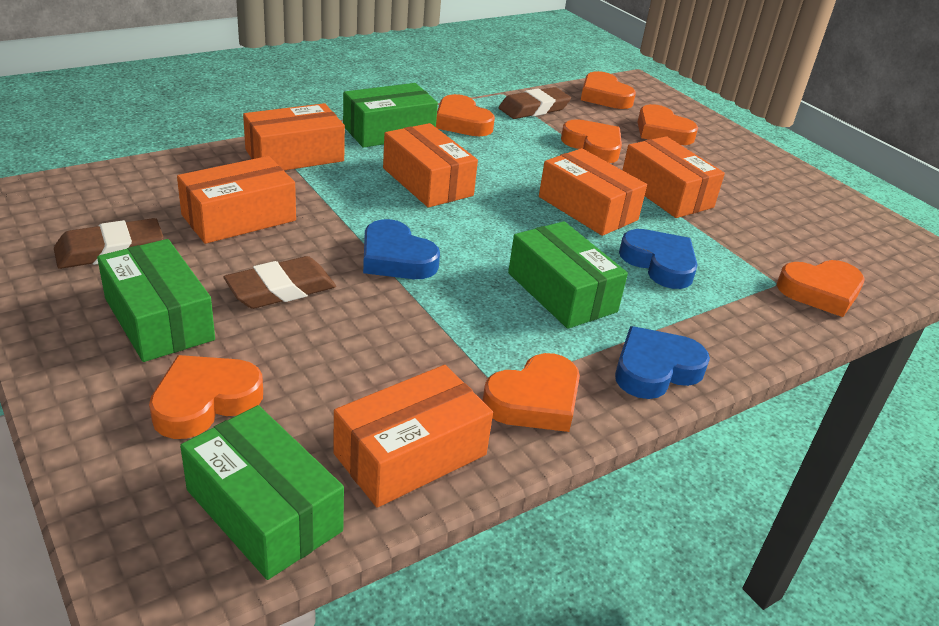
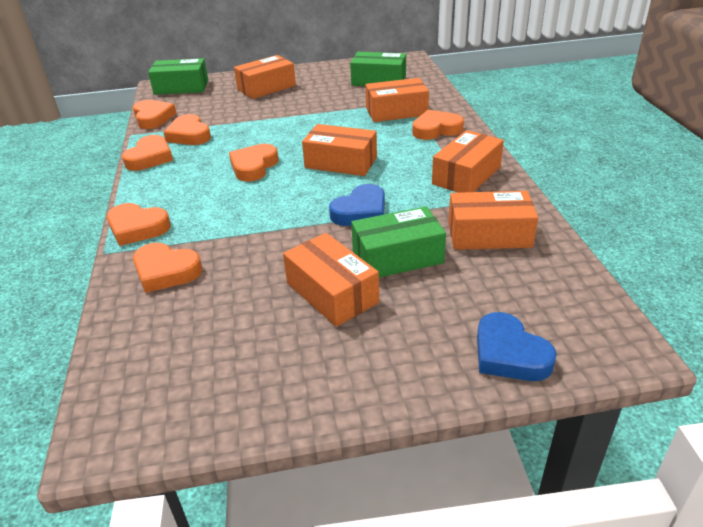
blue heart: [363,219,440,279] [615,326,710,399] [619,229,698,289] = 3 -> [329,184,385,226] [477,312,557,381] = 2
brown eraser: [54,218,163,269] [223,256,336,309] [499,87,571,119] = 3 -> none = 0
green box: [97,239,215,362] [180,405,344,580] [343,83,438,148] [508,221,628,329] = 4 -> [148,58,208,95] [350,52,406,86] [351,206,446,278] = 3

